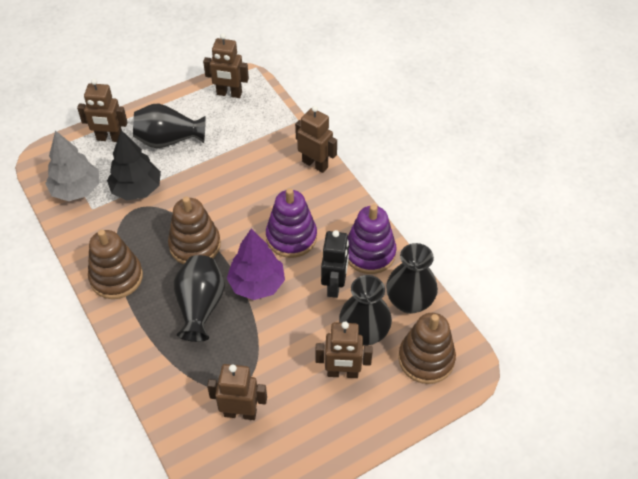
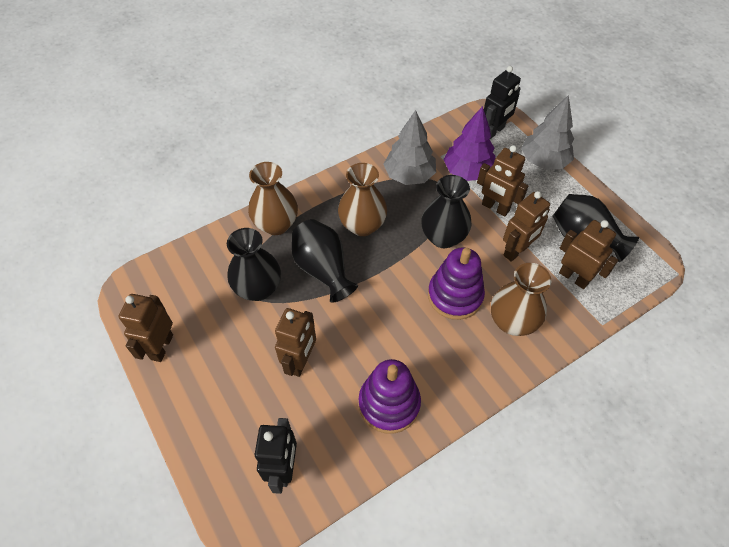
black robot: [321,230,349,298] = 1 -> [255,418,297,494] [484,66,521,139] = 2
black tree: [107,130,161,201] = 1 -> none = 0
brown stacking toy: [88,230,143,299] [168,196,221,265] [398,313,456,384] = 3 -> none = 0
brown vase: none = 0 -> [248,162,298,235] [338,163,387,236] [491,263,551,336] = 3
grey tree: [45,130,99,201] = 1 -> [384,110,436,185] [521,95,574,170] = 2

